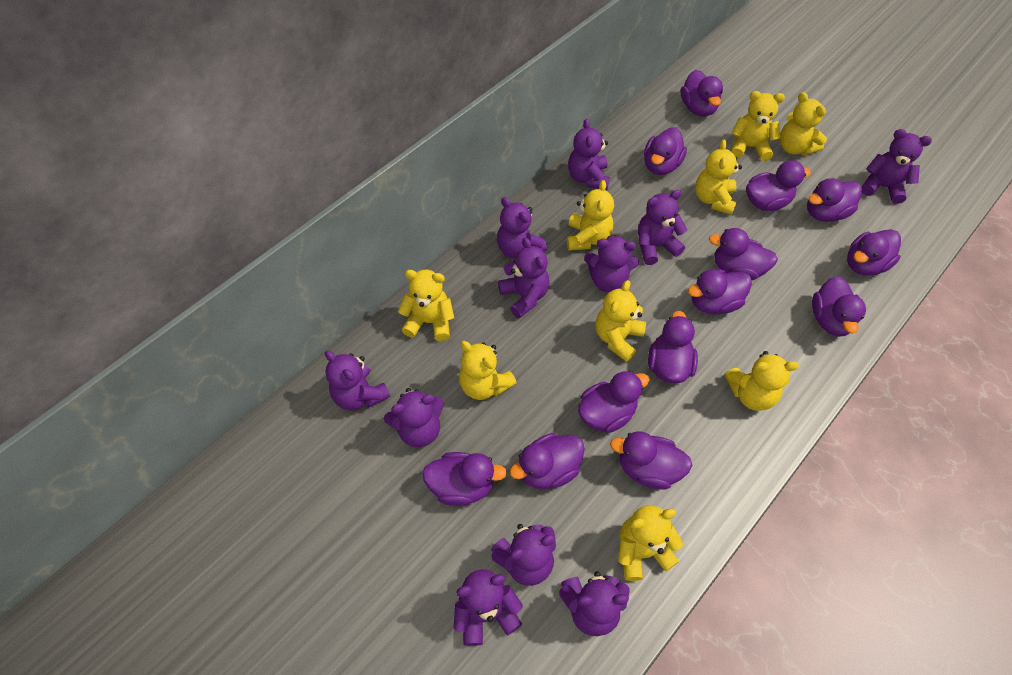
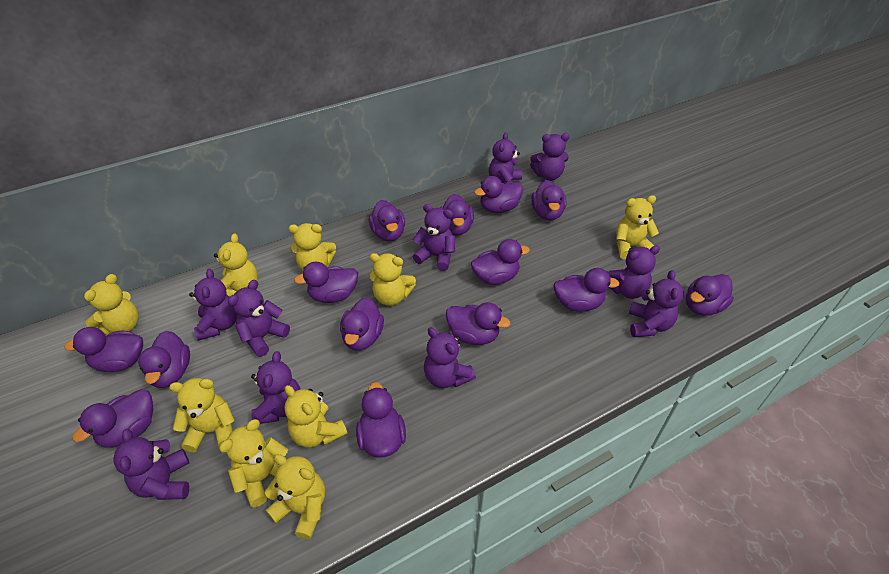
purple duck: [422,452,507,506] [509,433,585,489] [578,371,650,433] [610,431,692,490] [644,127,687,175] [648,311,698,383] [681,70,723,116] [688,269,752,314] [709,228,778,280] [746,160,811,211] [807,178,862,222] [812,276,866,337] [847,229,901,275] = 13 -> [64,327,143,372] [72,389,153,448] [138,331,190,388] [294,262,358,303] [340,297,384,350] [356,382,406,458] [368,200,405,241] [440,194,474,236] [446,302,510,345] [471,239,530,285] [474,176,523,213] [531,180,566,221] [554,268,619,312] [686,274,734,316] = 14
purple teddy bear: [325,350,390,411] [384,388,444,447] [454,569,523,646] [491,524,556,586] [497,197,547,259] [498,237,550,318] [559,571,629,636] [568,119,610,190] [584,235,639,292] [638,190,687,265] [861,129,932,204] = 11 -> [113,428,189,500] [189,269,237,341] [228,280,290,357] [251,351,300,424] [412,204,455,271] [424,327,476,388] [489,132,522,184] [530,133,570,181] [608,245,660,299] [629,270,684,337] = 10

